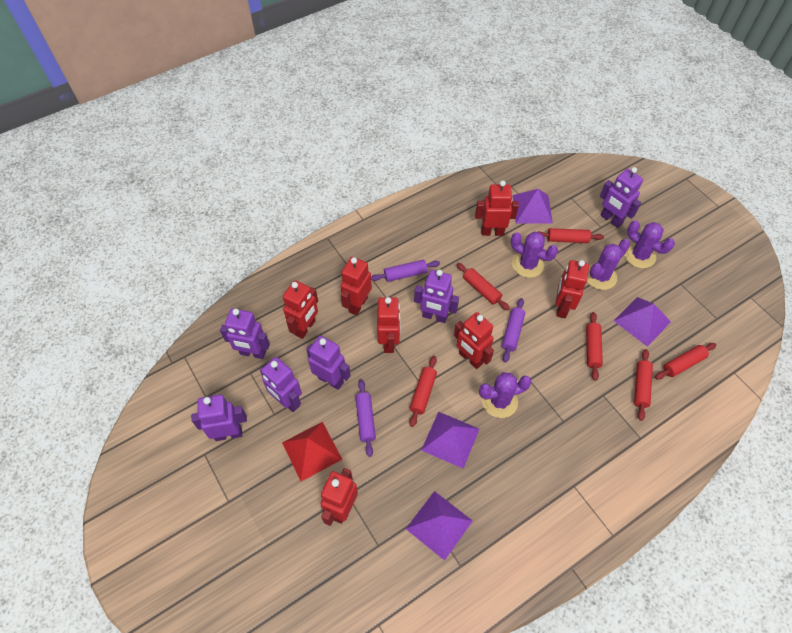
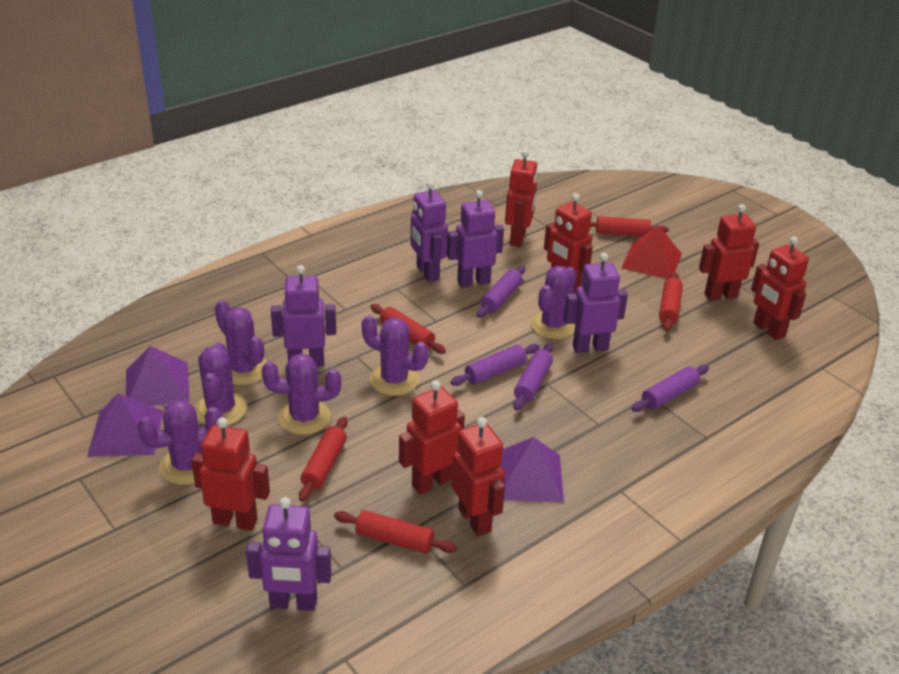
purple cactus: [479,372,531,418] [511,232,558,278] [587,239,631,290] [624,221,675,268] = 4 -> [137,400,222,485] [195,342,247,426] [215,300,267,385] [262,353,341,435] [362,315,429,396] [530,266,577,339] = 6
purple pyramid: [406,491,473,561] [421,412,479,469] [512,189,553,224] [614,297,671,347] = 4 -> [87,393,164,457] [126,346,190,406] [501,437,564,503] = 3
purple robot: [191,395,247,441] [220,308,270,359] [260,357,302,412] [306,336,351,390] [414,270,459,323] [600,167,643,228] = 6 -> [246,497,332,611] [271,265,336,367] [410,181,448,282] [447,190,504,288] [563,253,628,353] = 5
purple rolling pin: [355,380,376,457] [371,260,440,282] [502,298,525,362] = 3 -> [451,344,540,386] [477,266,525,318] [513,343,553,411] [631,365,709,412] = 4
red rolling pin: [410,356,437,427] [456,263,510,311] [538,228,604,243] [586,312,603,381] [634,349,653,421] [655,343,716,379] = 6 -> [299,417,348,502] [334,510,457,554] [370,304,446,354] [590,216,669,237] [659,272,683,331] = 5

